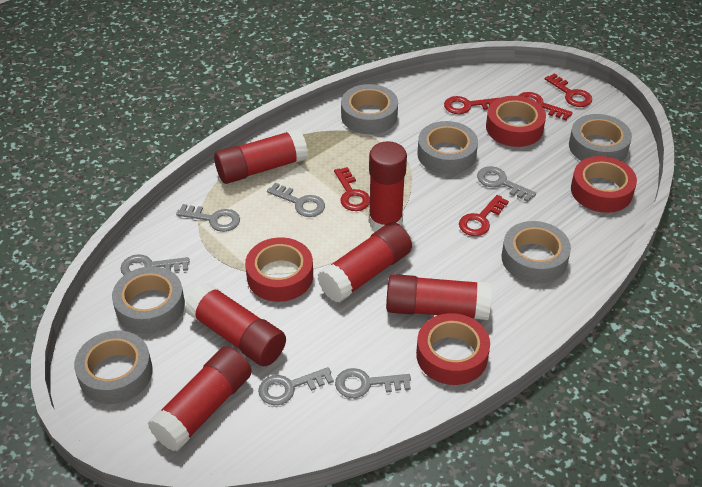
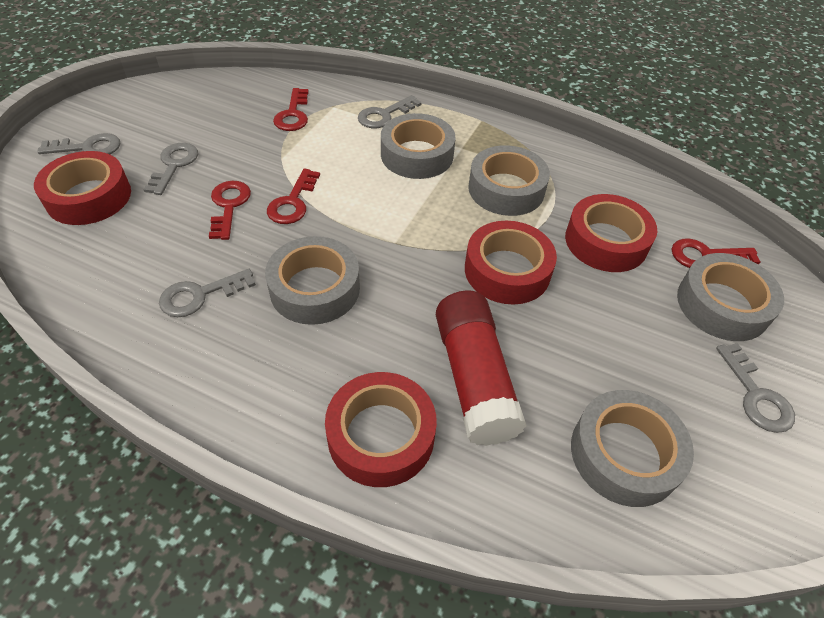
grey key: [120,254,190,275] [176,204,240,232] [258,367,334,405] [267,183,325,217] [335,368,411,398] [477,166,536,202] = 6 -> [37,133,120,154] [143,143,198,195] [159,269,256,317] [358,95,422,128] [716,343,795,433] = 5
grey tape: [74,331,153,404] [112,266,185,334] [341,84,398,134] [417,121,478,175] [502,221,571,284] [569,114,632,161] = 6 -> [265,236,360,325] [381,113,456,179] [468,145,550,216] [571,390,694,507] [677,253,784,341] = 5
red glue stick: [148,346,252,452] [185,283,286,366] [214,128,308,184] [317,222,412,302] [369,141,407,231] [386,274,492,320] = 6 -> [436,290,527,446] = 1
red key: [334,167,370,211] [444,96,499,114] [459,195,509,236] [518,92,573,120] [545,73,592,107] = 5 -> [209,181,251,240] [267,169,320,224] [273,88,309,131] [672,238,761,268] = 4

